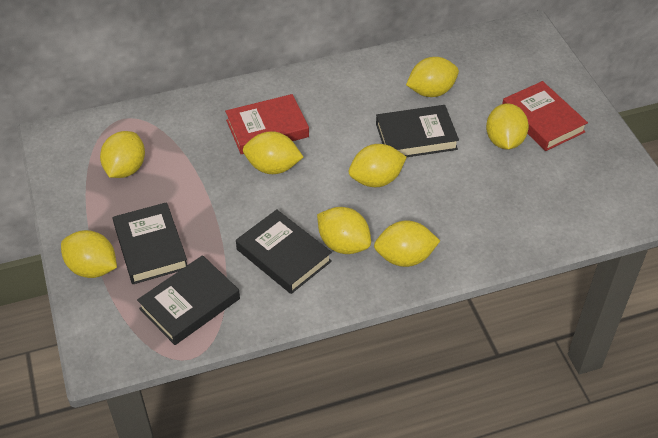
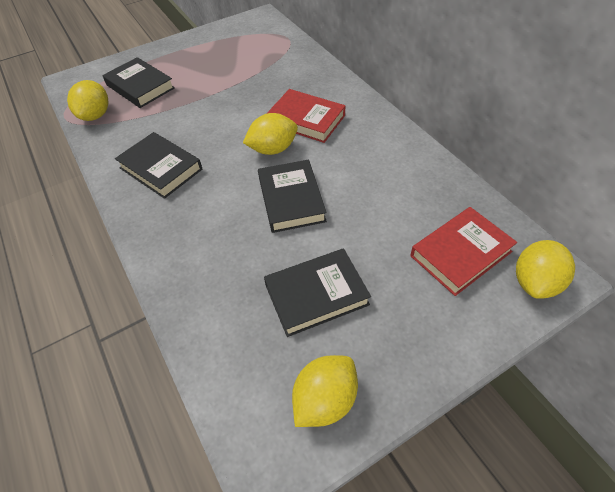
yellow lemon: [61,230,117,278] [100,131,145,178] [243,131,303,174] [317,207,371,254] [349,144,407,187] [374,221,440,267] [406,57,459,97] [486,103,529,150] = 8 -> [67,80,109,121] [243,113,298,155] [292,355,358,427] [516,240,575,299] = 4

